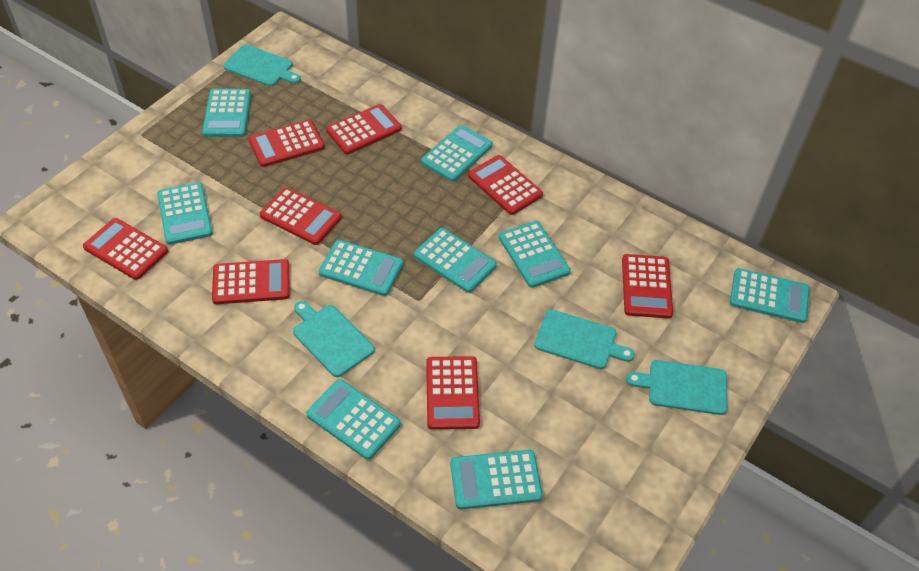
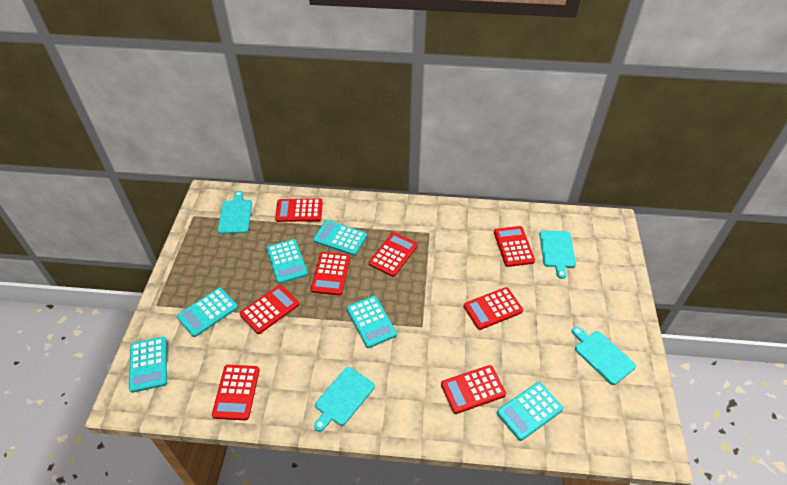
turquoise calculator: [157,182,213,245] [202,89,251,137] [306,379,401,460] [319,240,403,296] [414,228,497,293] [421,125,493,182] [450,450,543,510] [499,221,571,288] [730,268,809,323] = 9 -> [129,337,167,393] [177,288,238,337] [267,239,308,284] [313,220,367,256] [347,296,397,348] [497,382,563,441] = 6

